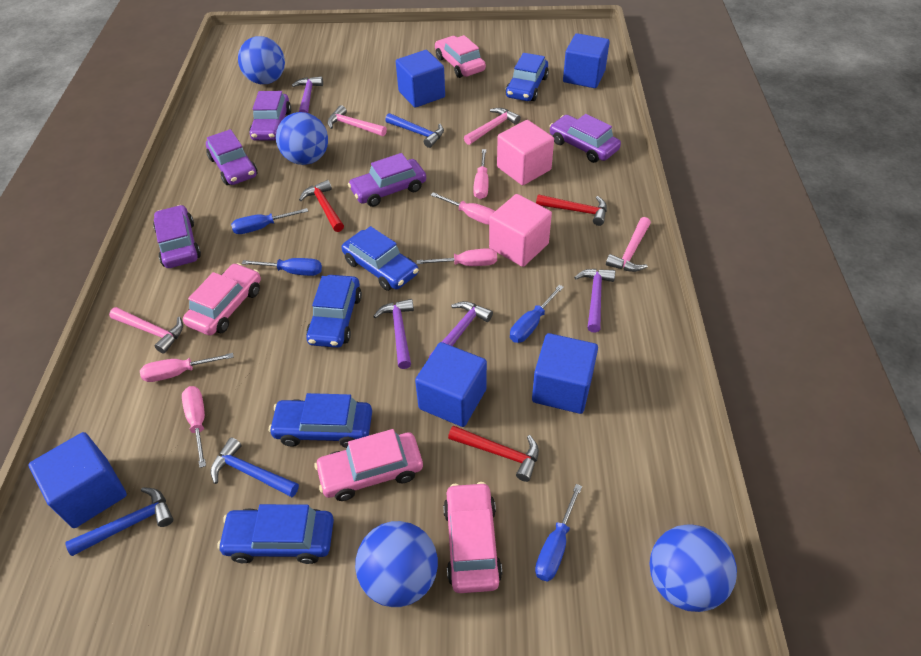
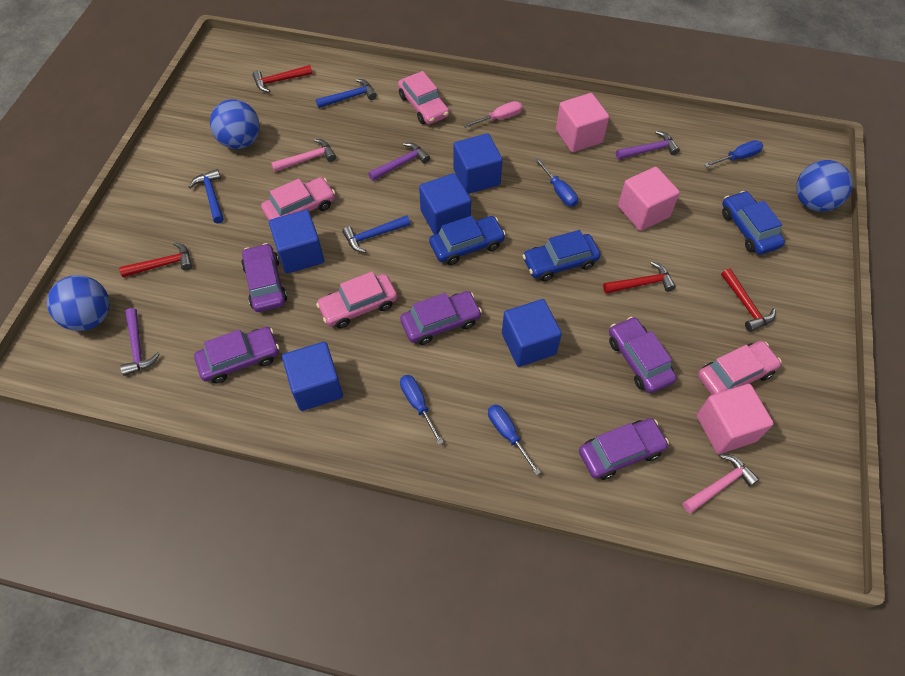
blue ball: [238,36,285,84] [276,112,328,165] [355,521,438,607] [650,524,737,612] = 4 -> [47,275,110,331] [210,99,260,149] [796,160,853,212] = 3
blue car: [217,504,334,564] [269,393,372,448] [306,275,362,348] [341,226,419,291] [505,53,549,101] = 5 -> [429,216,506,265] [522,230,600,281] [722,191,785,255] = 3
pink cube: [489,194,552,267] [497,120,554,185] = 2 -> [556,93,609,152] [618,167,680,231] [697,384,774,454] = 3
pink hammer: [109,307,183,354] [327,105,387,136] [464,108,521,145] [606,217,651,272] = 4 -> [271,139,336,172] [683,454,759,513] = 2
pink screwdriver: [140,353,233,382] [182,386,206,468] [416,248,497,266] [431,192,495,225] [473,149,488,199] = 5 -> [463,101,522,128] = 1
purple hammer: [292,76,323,113] [373,299,414,369] [429,301,493,357] [574,269,615,333] = 4 -> [120,308,160,376] [368,143,430,181] [616,131,680,160] = 3
red hammer: [299,180,344,232] [448,426,539,482] [536,194,607,226] = 3 -> [119,242,192,277] [252,65,312,93] [603,262,676,294] [721,268,775,332] = 4

